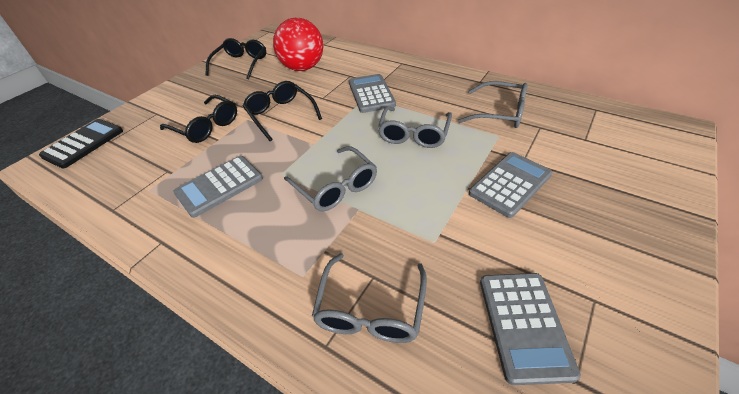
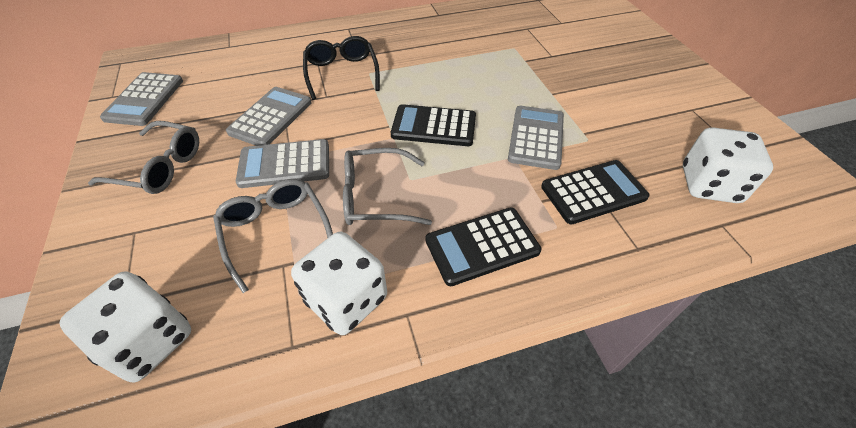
black calculator: [39,119,123,169] = 1 -> [391,104,476,146] [426,207,541,286] [541,160,650,224] = 3
black glasses: [160,95,237,143] [205,38,266,79] [243,81,322,141] = 3 -> [303,36,380,100] = 1
grey glasses: [284,146,377,211] [312,253,427,343] [378,106,452,148] [458,81,527,128] = 4 -> [88,121,199,194] [213,179,333,293] [343,148,432,225] = 3
red ball: [273,18,323,71] = 1 -> none = 0
white dice: none = 0 -> [59,271,191,382] [291,232,387,335] [683,127,773,203] = 3

